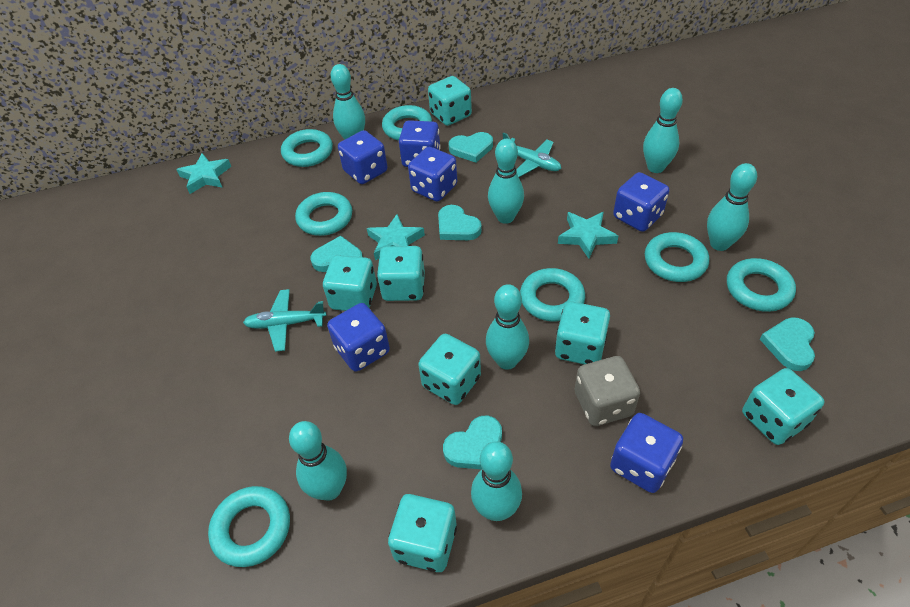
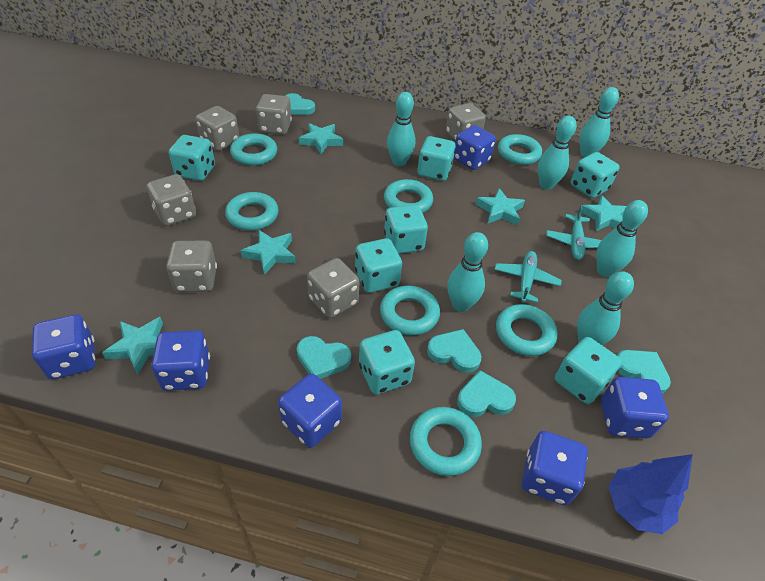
blue tree: none = 0 -> [609,454,693,534] = 1
grey dice: [575,356,640,426] = 1 -> [147,174,196,226] [166,241,217,292] [196,106,239,151] [256,94,292,135] [307,258,360,318] [446,103,486,141] = 6
turquoise bowling pin: [289,421,347,501] [331,64,365,140] [471,441,522,521] [486,284,529,370] [488,139,524,224] [643,88,683,173] [707,163,757,251] = 7 -> [387,92,415,166] [447,232,488,312] [538,116,577,190] [577,271,634,345] [580,87,619,157] [596,200,648,277] = 6
turquoise star: [176,153,231,194] [367,214,425,260] [558,212,618,259] = 3 -> [102,317,163,375] [241,230,296,275] [299,123,343,154] [475,188,525,225] [581,195,627,231] = 5

